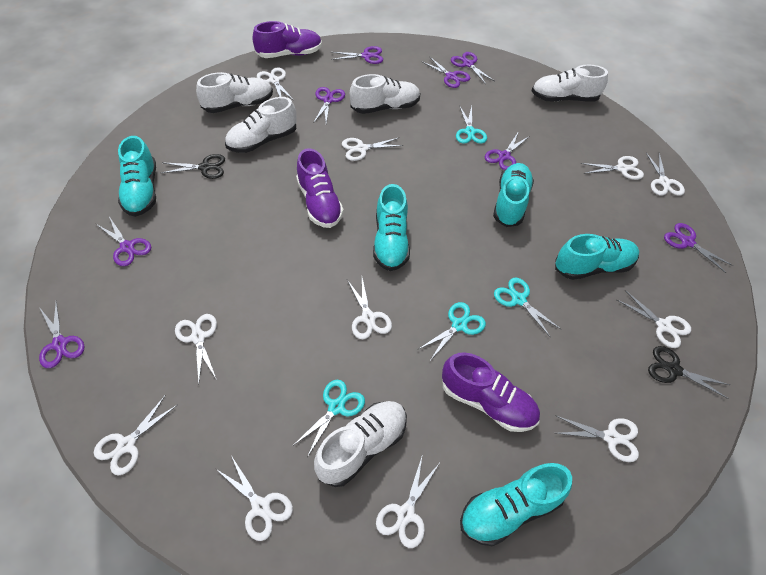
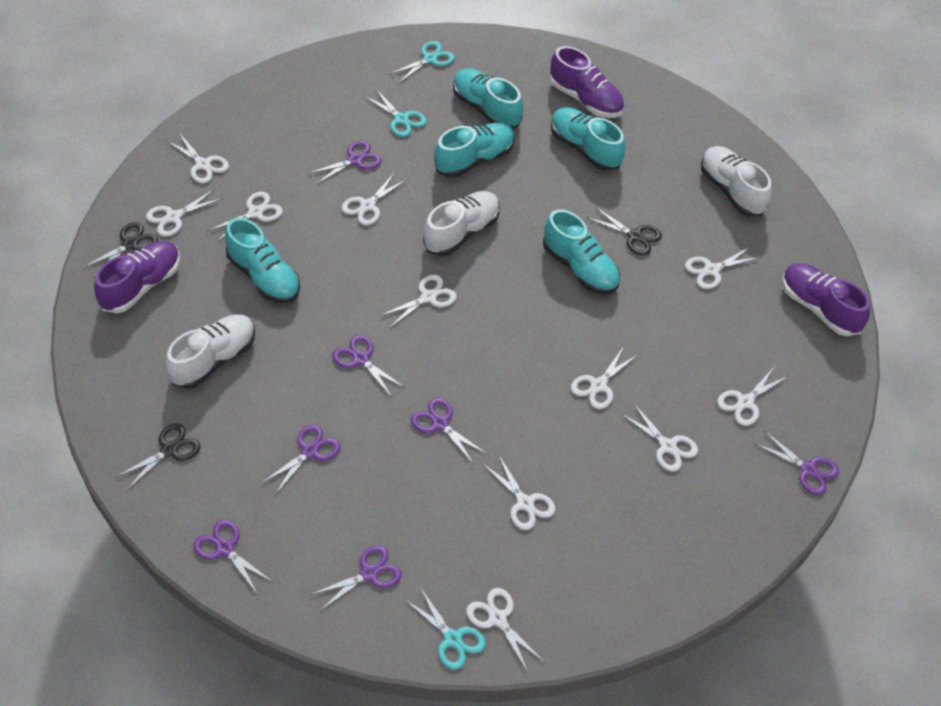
black scissors: [161,154,225,179] [648,346,730,399] = 2 -> [82,222,158,278] [115,423,201,490] [586,207,662,256] = 3
purple scissors: [39,301,85,368] [96,217,151,266] [314,87,345,123] [331,46,383,64] [421,56,470,88] [451,52,494,84] [485,131,530,170] [664,223,734,273] = 8 -> [193,520,273,593] [262,424,340,495] [308,141,382,184] [310,545,402,611] [332,335,405,397] [411,398,487,464] [754,431,839,495] = 7
turquoise scissors: [294,380,365,457] [419,302,486,361] [456,106,487,143] [494,278,561,338] = 4 -> [364,88,427,137] [390,41,455,84] [405,587,486,670] = 3
white shoe: [196,72,273,113] [225,97,297,153] [314,401,407,487] [350,74,421,114] [532,65,608,102] = 5 -> [165,315,255,389] [423,191,500,256] [701,146,772,216] = 3

